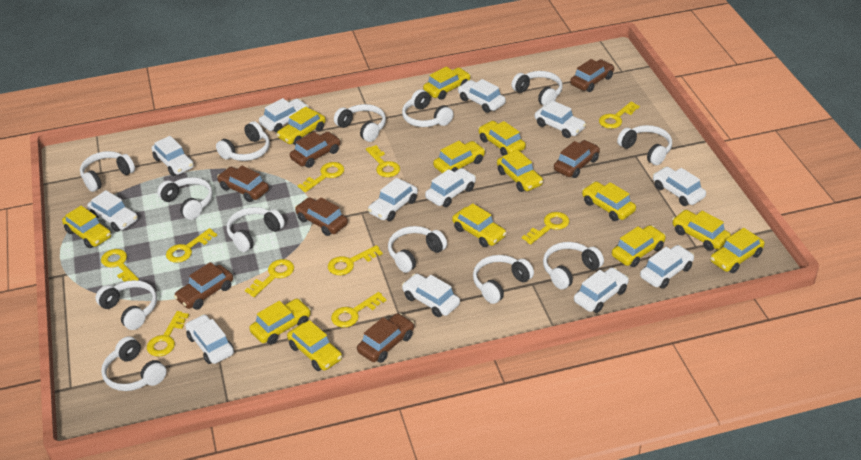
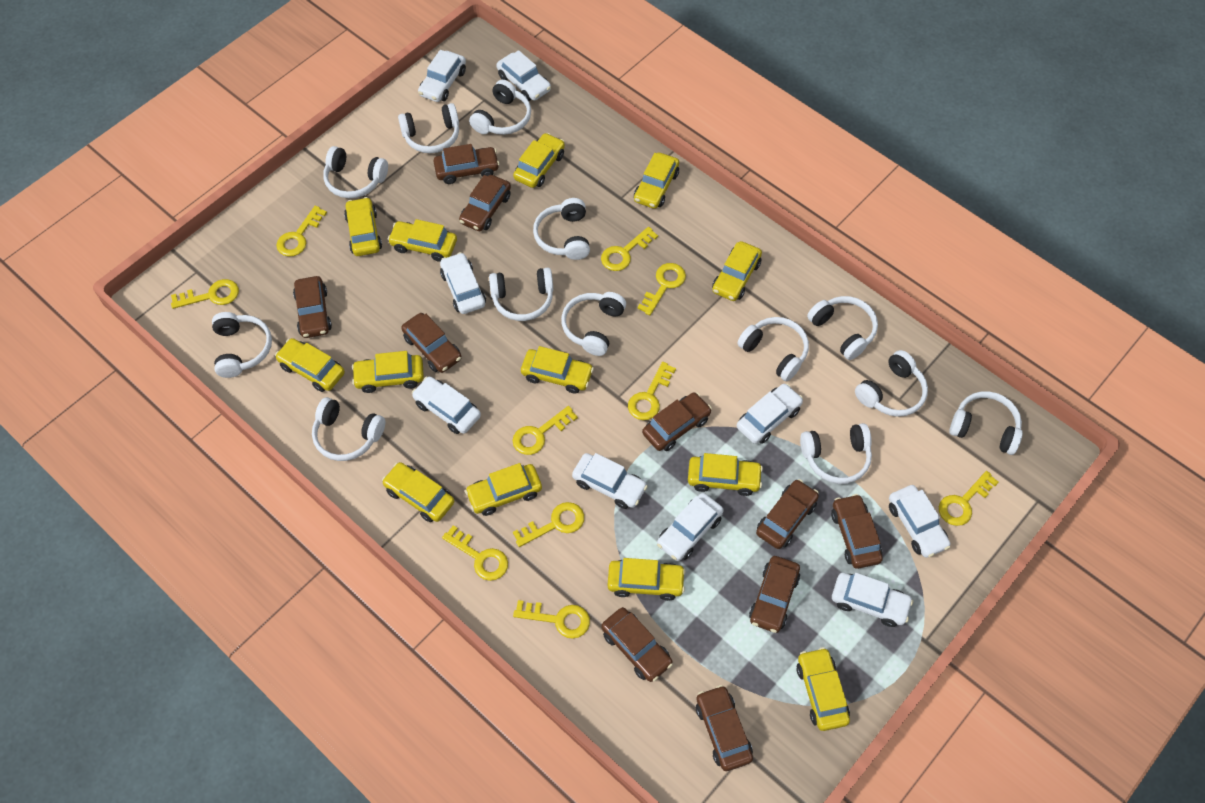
brown car: [174,262,233,310] [217,166,269,202] [290,132,341,168] [295,197,348,236] [357,313,414,363] [554,140,600,178] [570,59,614,92] = 7 -> [293,276,332,338] [401,313,462,373] [433,144,499,184] [459,175,511,231] [601,607,673,682] [642,392,712,451] [696,685,753,771] [749,556,800,633] [756,479,819,549] [831,494,883,569] = 10
white car: [87,190,138,232] [151,136,194,176] [185,314,234,364] [259,98,309,133] [368,178,418,221] [402,274,460,317] [425,168,476,207] [458,79,506,113] [535,100,586,138] [574,268,629,313] [640,245,694,289] [653,167,706,206] = 12 -> [412,376,481,434] [418,50,466,102] [440,252,486,314] [496,50,551,101] [572,453,648,509] [657,493,724,561] [737,383,803,444] [832,573,913,627] [889,485,950,558] = 9

